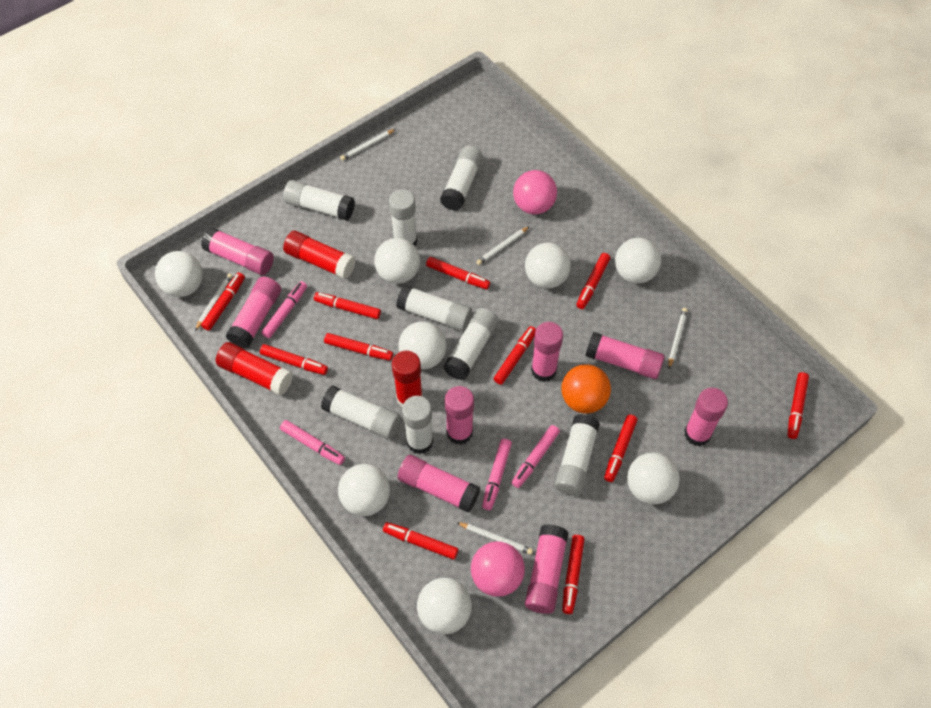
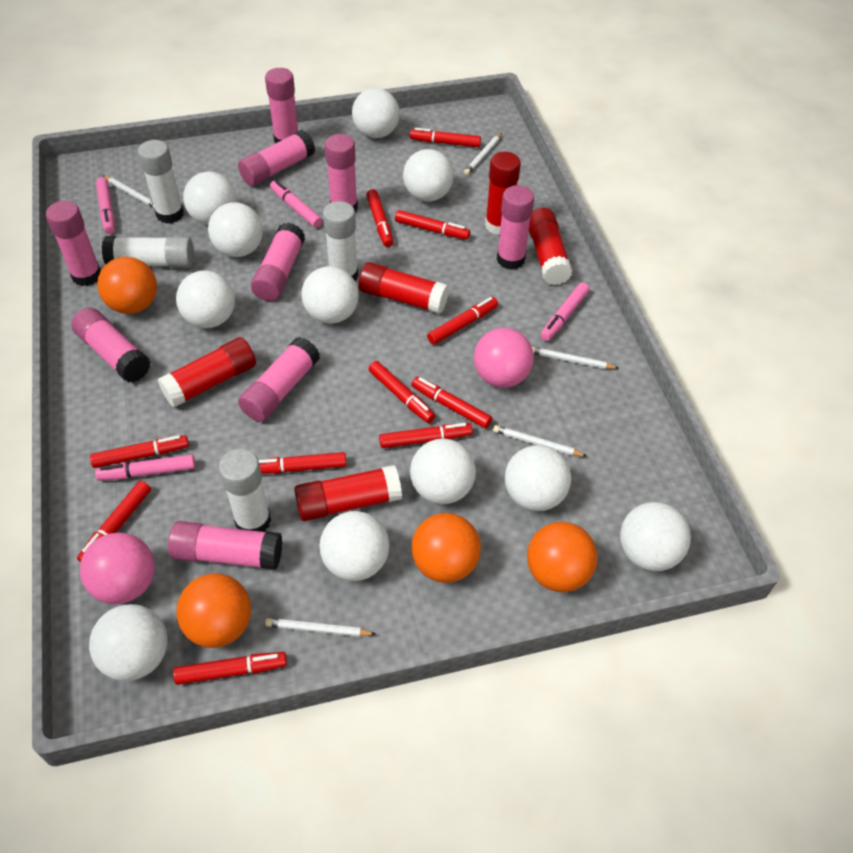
orange ball: [561,365,611,413] = 1 -> [97,257,157,314] [176,573,251,648] [411,513,481,583] [527,522,598,592] = 4
pink glue stick: [201,228,274,275] [226,276,281,348] [398,455,480,512] [445,386,474,445] [525,524,569,614] [531,322,563,382] [586,332,665,379] [684,388,728,446] = 8 -> [46,201,101,286] [71,308,150,382] [168,521,282,570] [238,130,315,186] [238,337,320,422] [251,223,305,301] [265,68,298,143] [325,134,358,212] [497,185,534,270] = 9
red glue stick: [216,342,293,395] [283,231,356,279] [392,351,423,407] = 3 -> [158,337,256,408] [294,465,402,521] [358,262,449,314] [485,152,521,235] [529,208,572,285] = 5
white ball: [155,251,203,297] [338,464,390,516] [374,238,420,284] [399,322,447,369] [417,578,472,635] [525,243,571,288] [615,238,661,284] [627,453,680,504] = 8 -> [89,604,167,681] [176,270,235,328] [183,172,237,225] [208,202,263,257] [302,266,359,324] [319,511,389,581] [352,88,400,138] [403,149,454,201] [410,439,476,504] [505,445,571,511] [620,502,691,571] = 11
white glue stick: [283,180,355,220] [321,385,401,439] [389,189,418,246] [396,285,472,331] [402,396,433,454] [440,146,483,211] [443,308,499,380] [555,414,600,496] = 8 -> [102,236,194,268] [138,140,184,224] [218,449,271,532] [323,201,358,281] = 4

